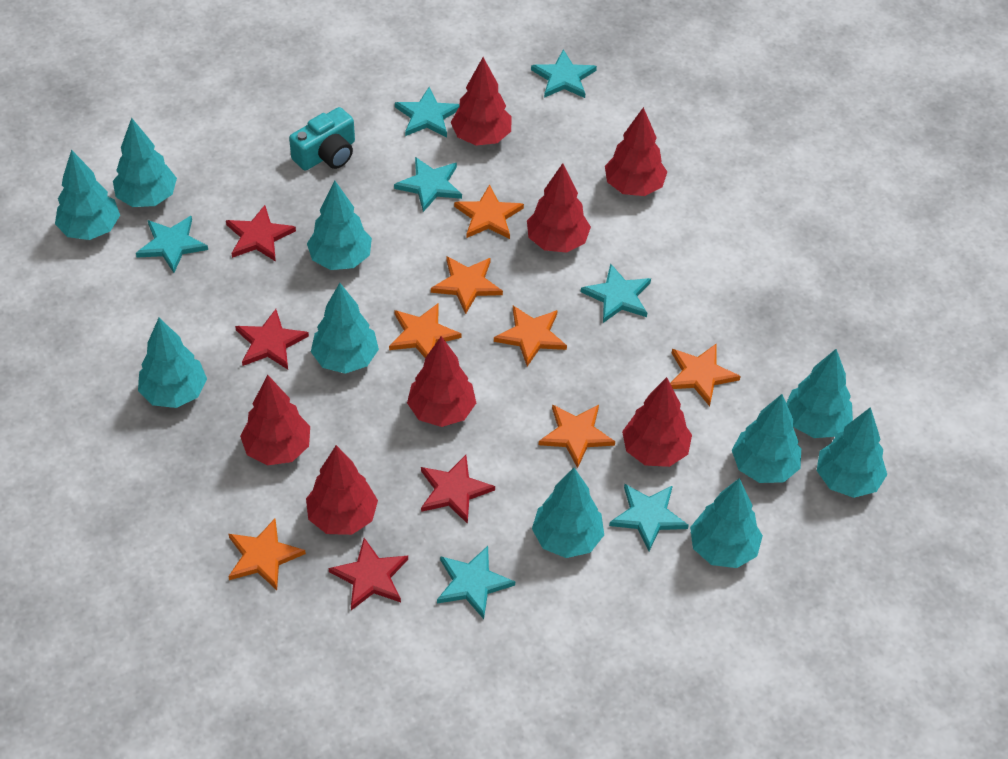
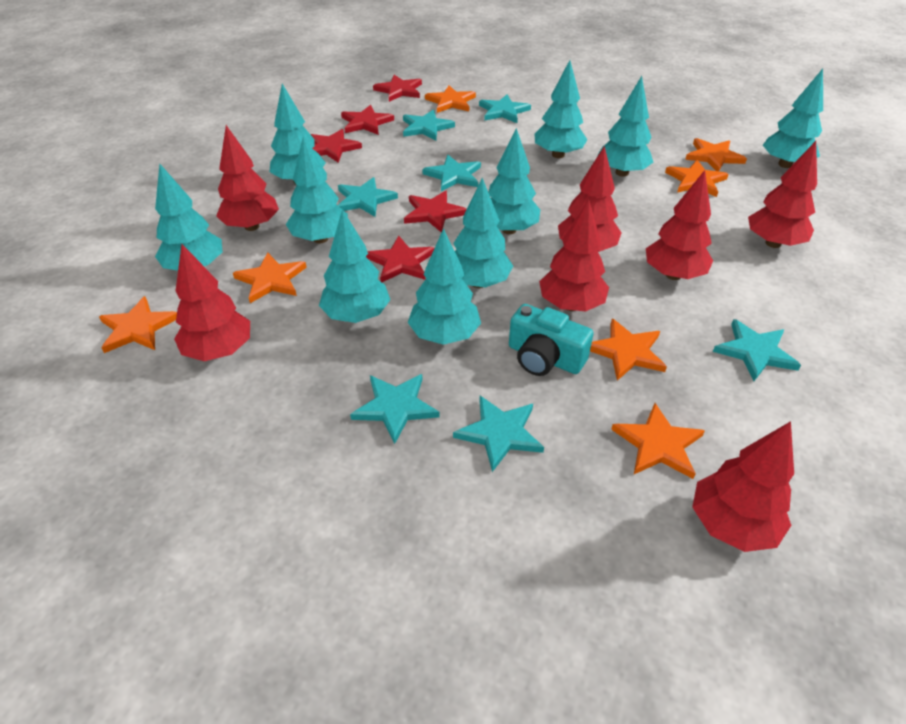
red star: [226,205,296,262] [235,309,309,369] [329,538,408,610] [421,455,495,524] = 4 -> [310,129,362,163] [341,105,394,135] [366,236,434,282] [373,75,422,102] [404,191,467,233] = 5

